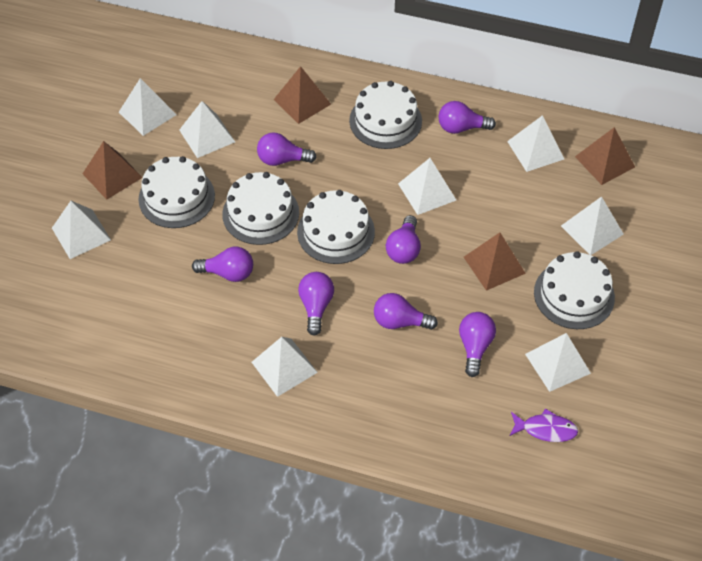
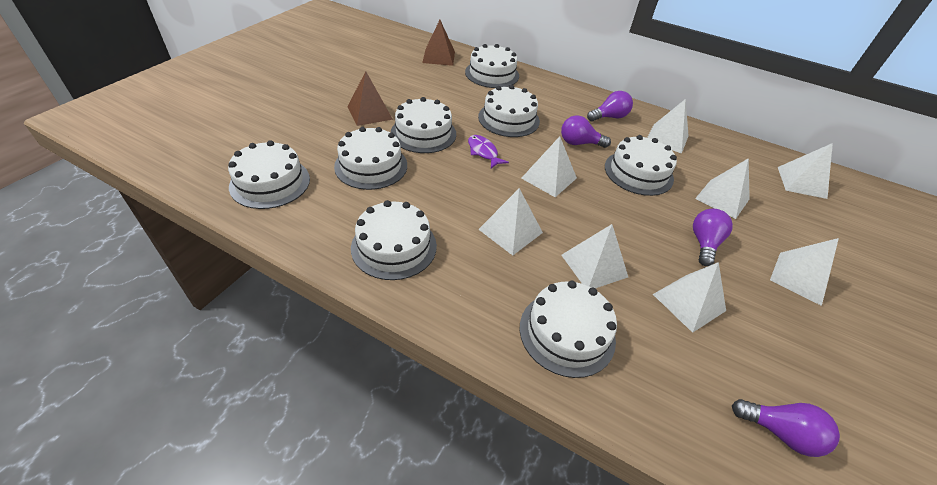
brown pyramid: [83,141,143,200] [273,66,331,124] [464,233,526,291] [575,127,635,185] = 4 -> [348,71,393,126] [422,20,455,66] = 2
purple light bulb: [192,247,253,282] [257,132,317,166] [298,272,334,336] [374,293,438,330] [386,215,421,264] [438,101,496,134] [459,312,496,377] = 7 -> [561,116,611,148] [587,91,633,121] [693,209,733,266] [732,399,840,457] = 4
white cake: [138,156,215,228] [222,172,299,245] [297,190,375,264] [349,81,422,149] [534,251,615,329] = 5 -> [228,140,310,209] [334,127,407,190] [351,200,437,280] [391,97,456,153] [465,44,519,88] [478,85,540,137] [520,281,617,378] [605,135,677,196] = 8

